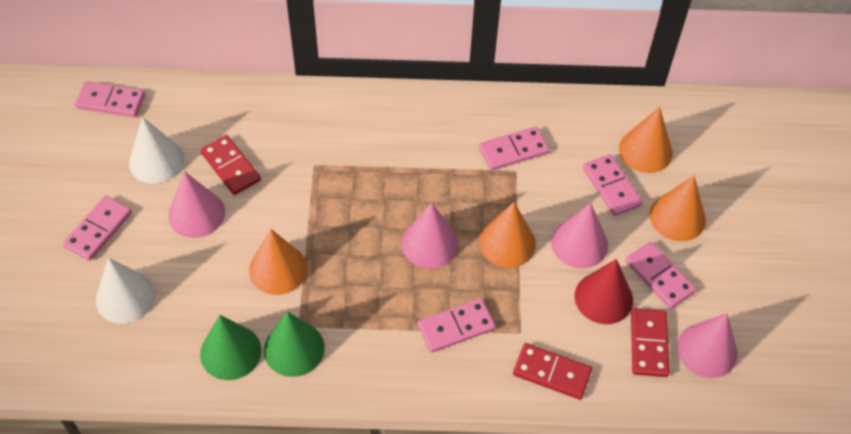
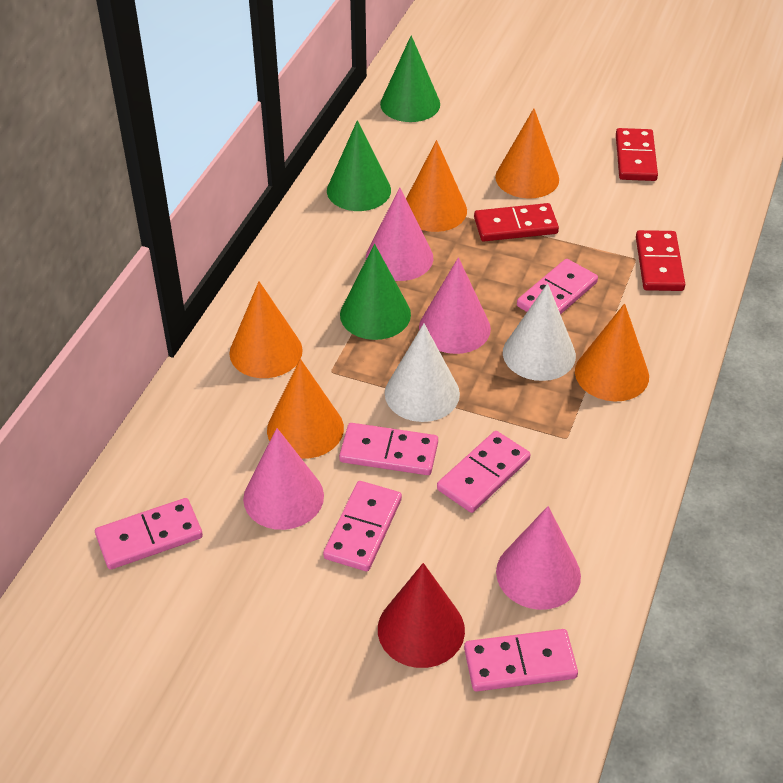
green cone: [200,315,261,380] [264,311,325,377] = 2 -> [327,120,391,211] [340,244,411,340] [380,35,440,122] = 3
orange cone: [249,229,307,295] [479,202,536,268] [619,107,673,173] [650,176,706,241] = 4 -> [229,281,303,378] [267,359,344,459] [406,140,467,232] [495,109,559,199] [575,303,649,401] = 5

